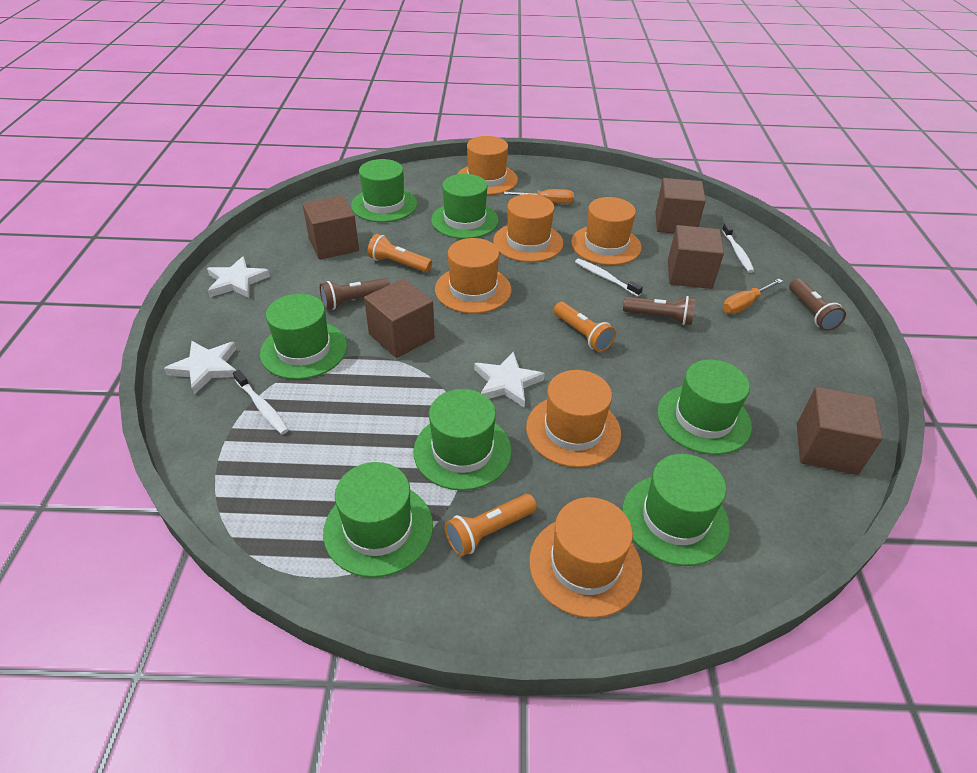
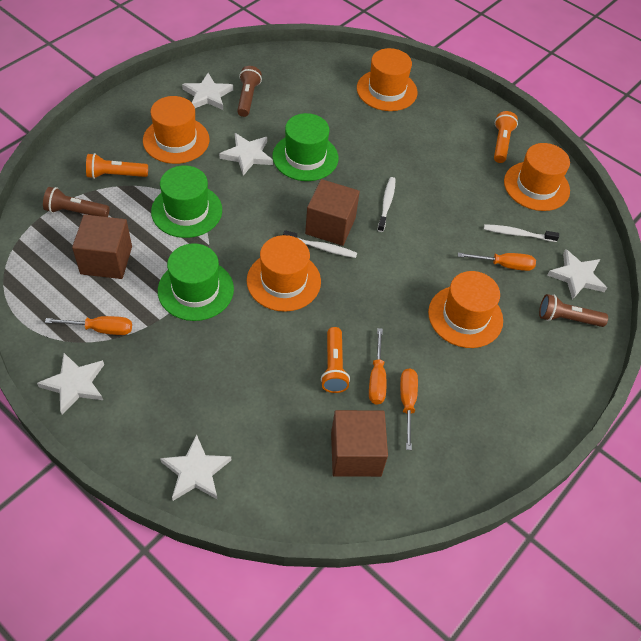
brown cube: [302,195,359,260] [364,279,435,358] [655,178,706,233] [668,225,724,289] [797,387,883,475] = 5 -> [72,214,132,279] [305,179,360,246] [331,410,388,477] = 3
green hat: [260,294,347,379] [323,462,433,577] [351,159,417,222] [413,389,512,491] [431,174,499,239] [622,454,730,566] [657,360,752,455] = 7 -> [151,165,222,238] [158,243,234,321] [272,113,338,181] = 3
orange hat: [435,238,511,314] [457,136,518,195] [493,194,563,262] [526,370,621,468] [529,497,642,618] [571,197,642,265] = 6 -> [143,96,209,164] [247,235,321,312] [357,48,418,111] [428,271,503,348] [504,143,570,211] = 5
orange screwdriver: [504,189,574,204] [723,279,783,314] = 2 -> [45,316,132,335] [369,328,386,405] [400,368,418,450] [458,253,536,271] = 4
white star: [164,341,237,395] [207,256,270,298] [474,351,545,408] = 3 -> [37,353,104,415] [160,434,231,501] [182,73,233,110] [219,133,273,176] [547,249,607,300] = 5

